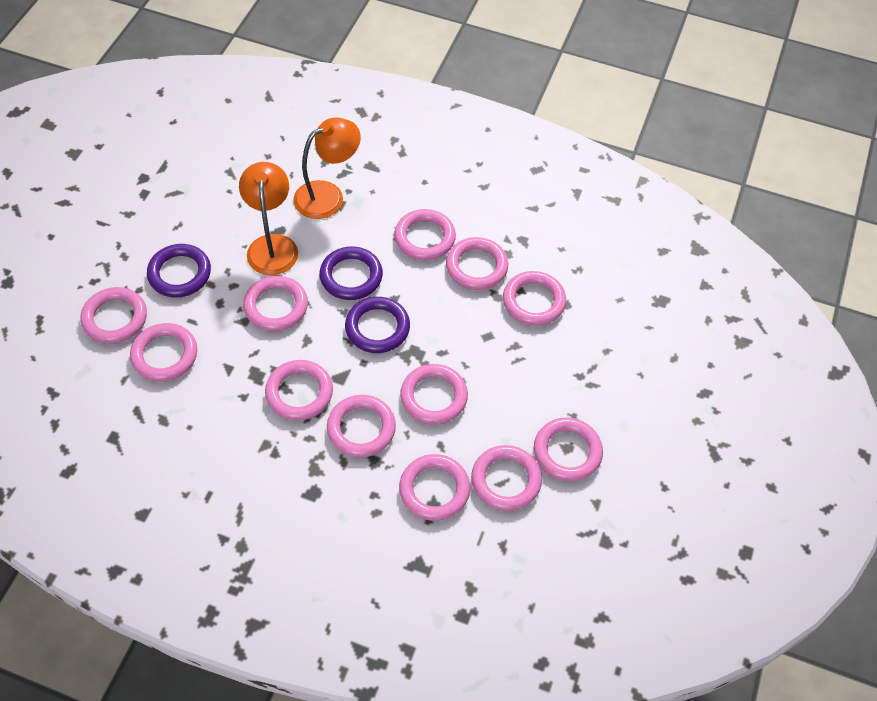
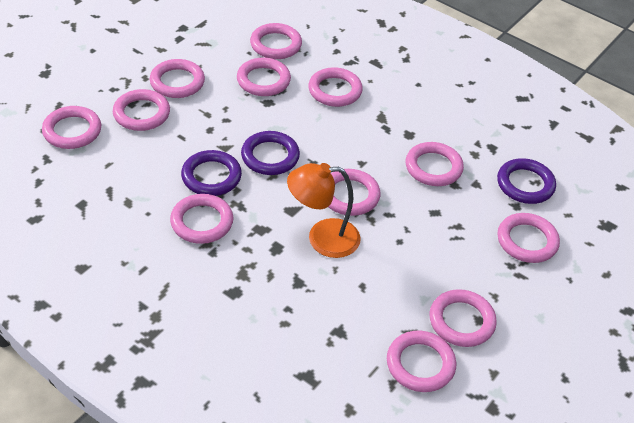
orange lamp: [239,162,298,275] [293,118,361,219] = 2 -> [287,163,361,258] = 1

